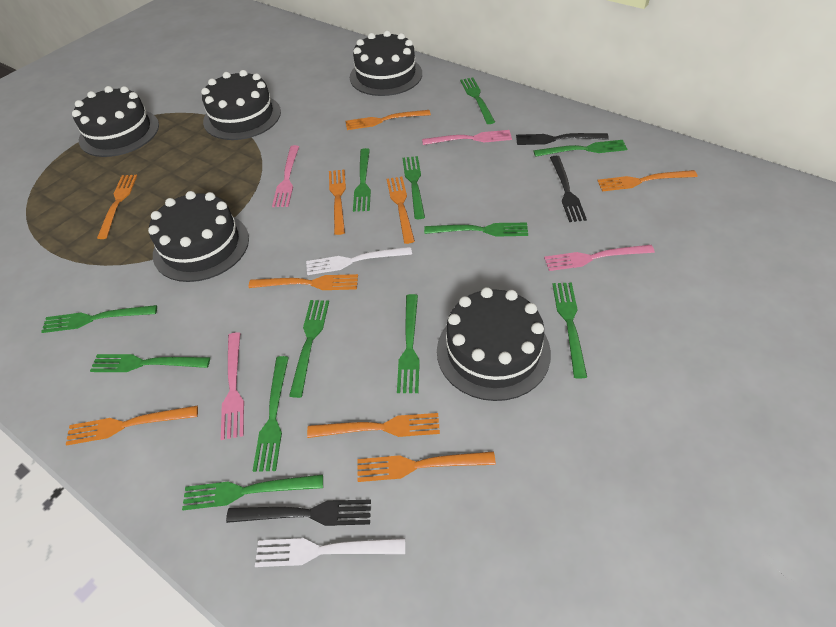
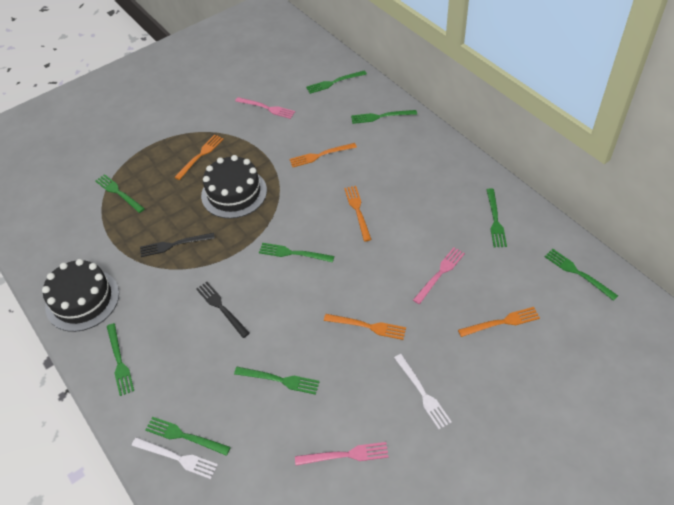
black cake: [72,86,159,157] [148,191,249,282] [201,70,281,140] [350,31,422,96] [437,287,551,401] = 5 -> [42,259,119,332] [201,155,267,219] = 2
black fork: [226,499,371,526] [516,133,609,145] [550,156,587,222] = 3 -> [140,233,215,257] [196,282,250,338] = 2
green fork: [41,305,157,333] [90,354,210,372] [182,474,323,510] [253,356,289,472] [289,300,329,398] [353,148,371,212] [397,294,420,393] [403,156,425,219] [424,223,528,237] [460,78,495,124] [534,140,627,157] [552,283,587,379] = 12 -> [95,174,145,213] [107,323,134,396] [145,417,231,456] [234,367,320,395] [259,243,334,262] [306,70,367,94] [351,110,417,124] [486,188,507,247] [545,249,618,301] = 9
orange fork: [66,406,198,445] [97,175,137,239] [249,274,358,290] [307,413,440,438] [329,169,346,235] [346,110,431,130] [357,451,496,482] [387,177,415,244] [597,170,697,192] = 9 -> [175,135,224,180] [289,143,357,167] [324,314,406,340] [344,186,372,242] [458,307,540,337] = 5
pink fork: [221,332,244,440] [272,145,299,207] [422,130,512,145] [544,245,655,271] = 4 -> [235,97,295,119] [295,442,389,466] [413,247,465,304] = 3

